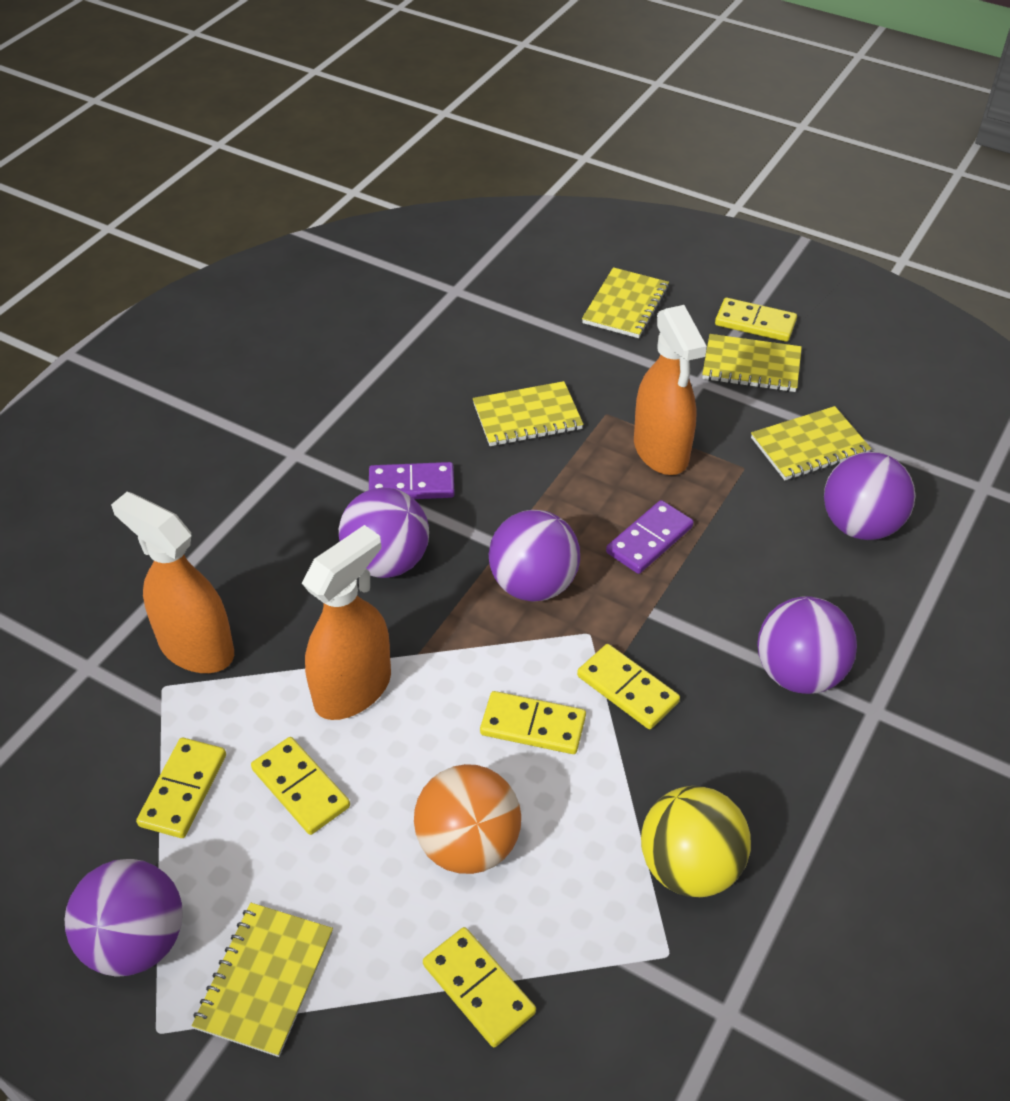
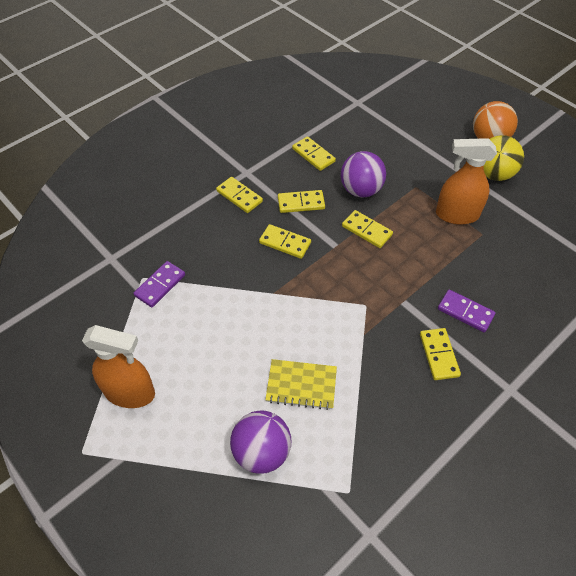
orange spray bottle: [111,492,234,673] [302,525,391,720] [634,305,707,475] = 3 -> [82,325,155,408] [436,138,497,225] = 2
purple ball: [64,859,183,977] [339,488,429,578] [489,510,580,602] [757,596,857,694] [824,452,915,540] = 5 -> [230,411,291,474] [341,151,386,198] = 2
yellow notebook: [192,903,333,1057] [473,381,583,446] [582,267,669,338] [702,334,802,392] [751,406,871,480] = 5 -> [265,359,337,410] = 1

